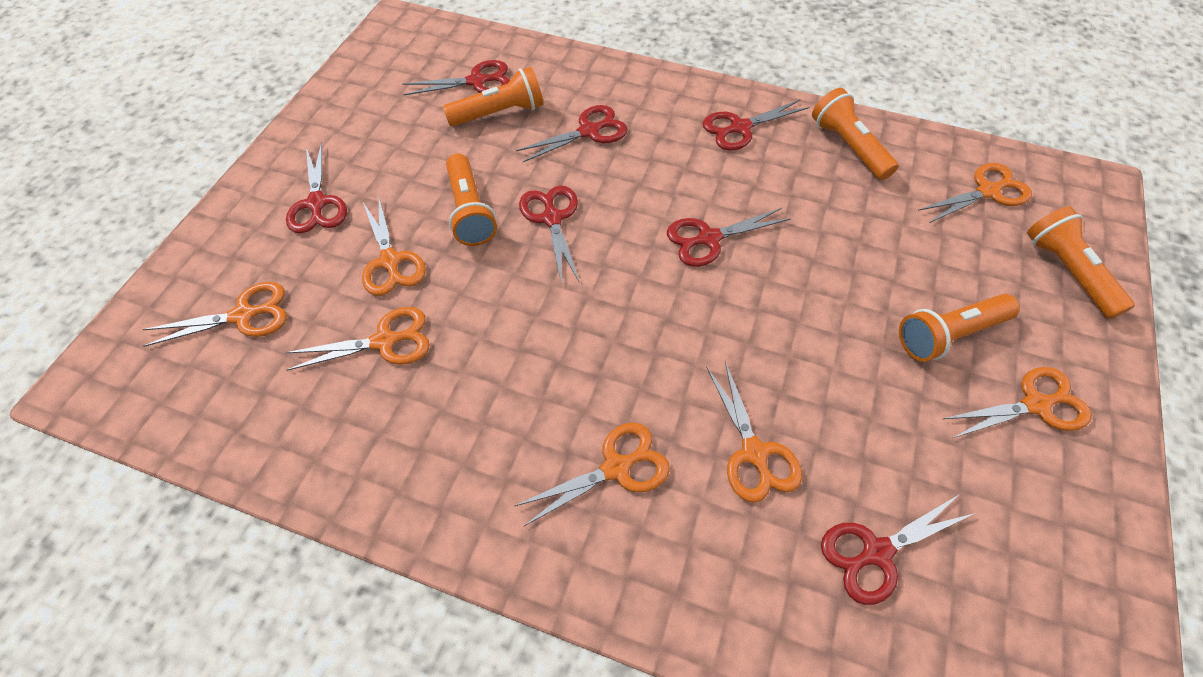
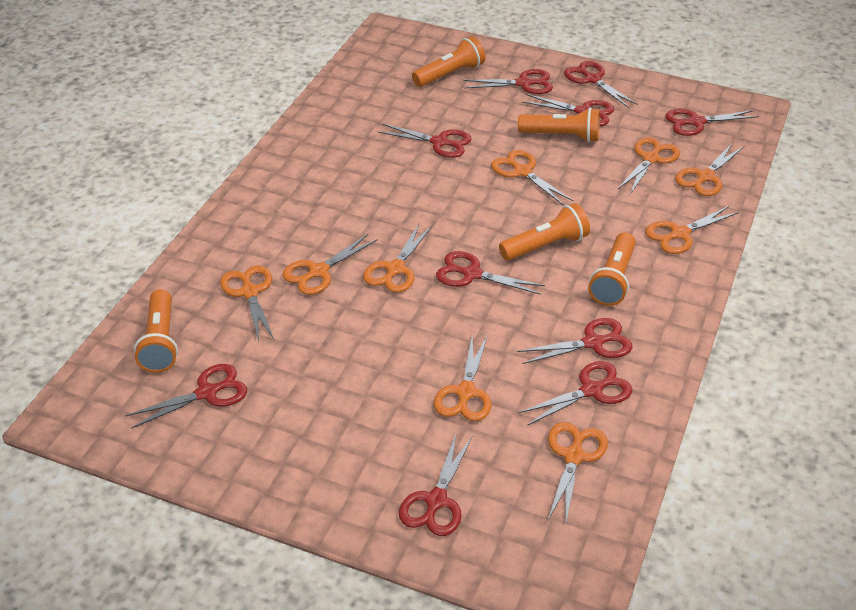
orange scissors: [142,282,287,347] [285,307,430,371] [362,198,426,296] [515,423,670,526] [706,361,802,503] [918,163,1032,223] [943,367,1092,438] = 7 -> [220,266,274,341] [282,234,378,295] [363,224,432,293] [434,333,491,421] [491,150,574,205] [548,422,608,526] [618,137,680,194] [645,206,739,254] [675,143,744,196] = 9
red scissors: [286,142,347,233] [402,60,510,95] [516,105,628,162] [519,186,579,285] [667,208,790,267] [703,99,810,150] [821,495,975,605] = 7 -> [125,364,247,429] [378,124,472,158] [399,435,472,536] [436,251,545,295] [463,69,553,94] [517,318,632,364] [519,361,633,426] [522,94,614,126] [564,61,638,107] [665,109,759,136] = 10

